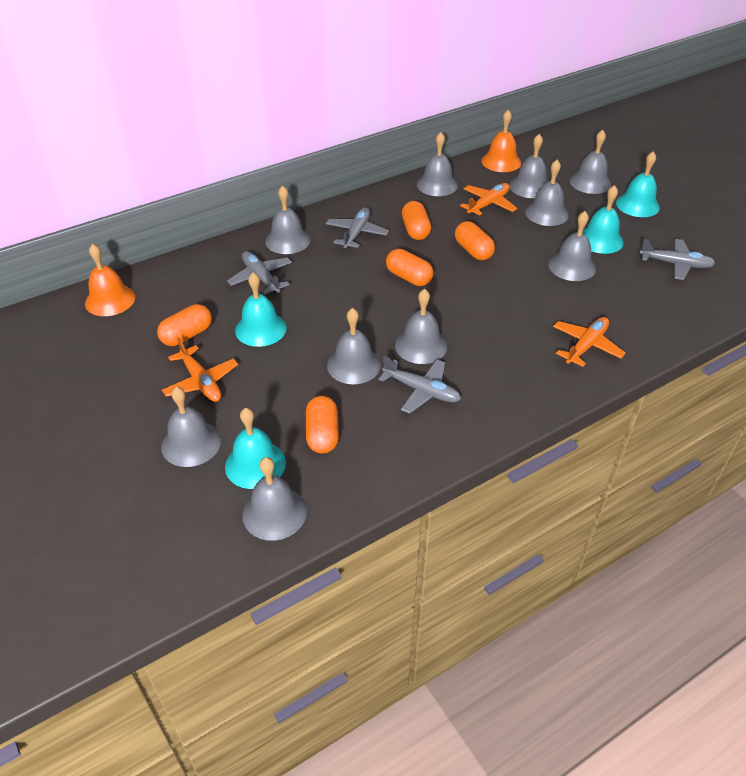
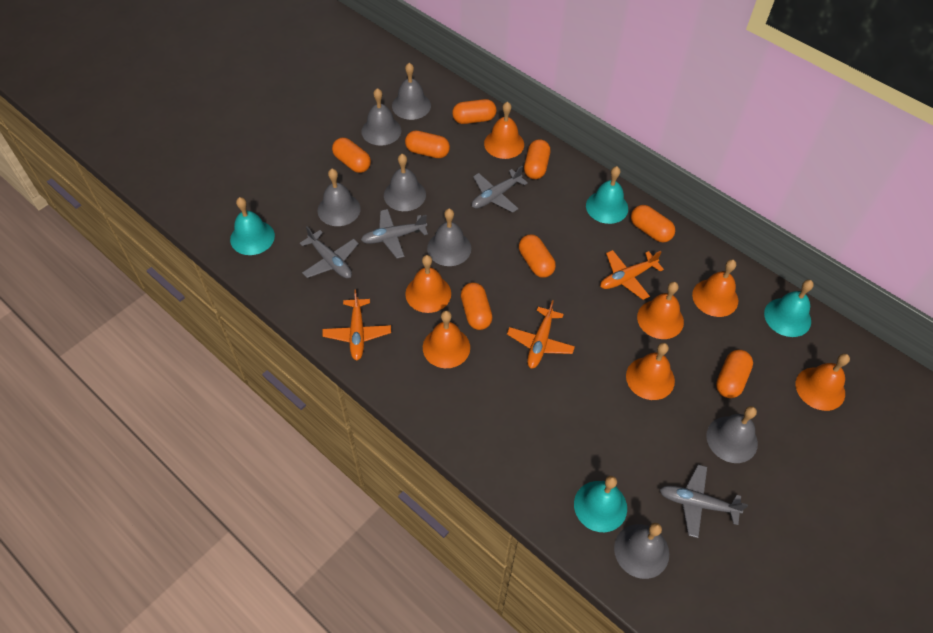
grey bell: [161,387,221,467] [242,457,307,541] [265,185,310,254] [327,308,381,384] [395,289,447,364] [417,132,458,196] [510,134,547,198] [525,160,569,226] [548,211,596,281] [570,130,611,194] = 10 -> [318,169,361,226] [361,88,401,146] [384,154,426,211] [392,63,431,120] [427,209,471,266] [614,523,669,579] [706,406,758,463] = 7
orange bell: [85,244,135,316] [482,110,521,172] = 2 -> [405,255,451,313] [423,311,470,368] [484,102,524,159] [626,343,675,400] [637,282,684,339] [692,259,738,317] [796,353,850,411] = 7
orange capsule: [157,304,212,346] [306,396,339,454] [386,249,434,286] [402,201,431,240] [455,221,495,260] = 5 -> [332,138,371,173] [405,131,450,158] [452,99,496,124] [461,282,492,330] [519,235,556,278] [524,139,550,179] [631,205,675,243] [716,350,753,398] = 8

